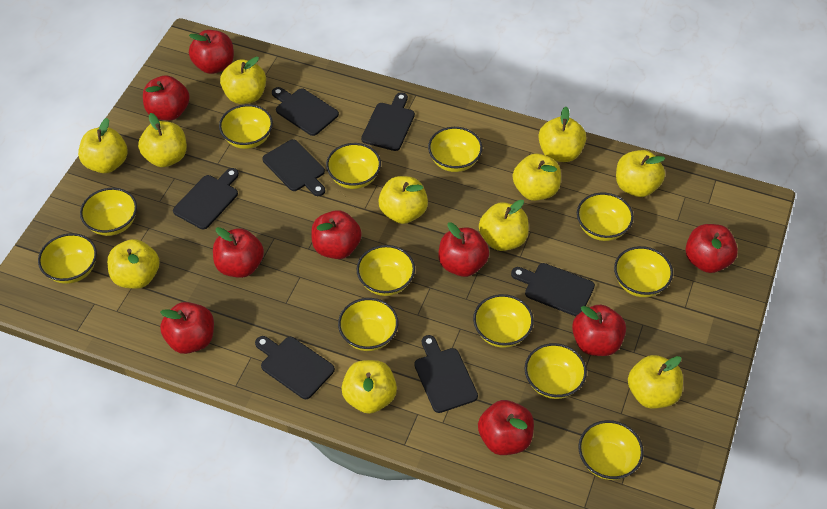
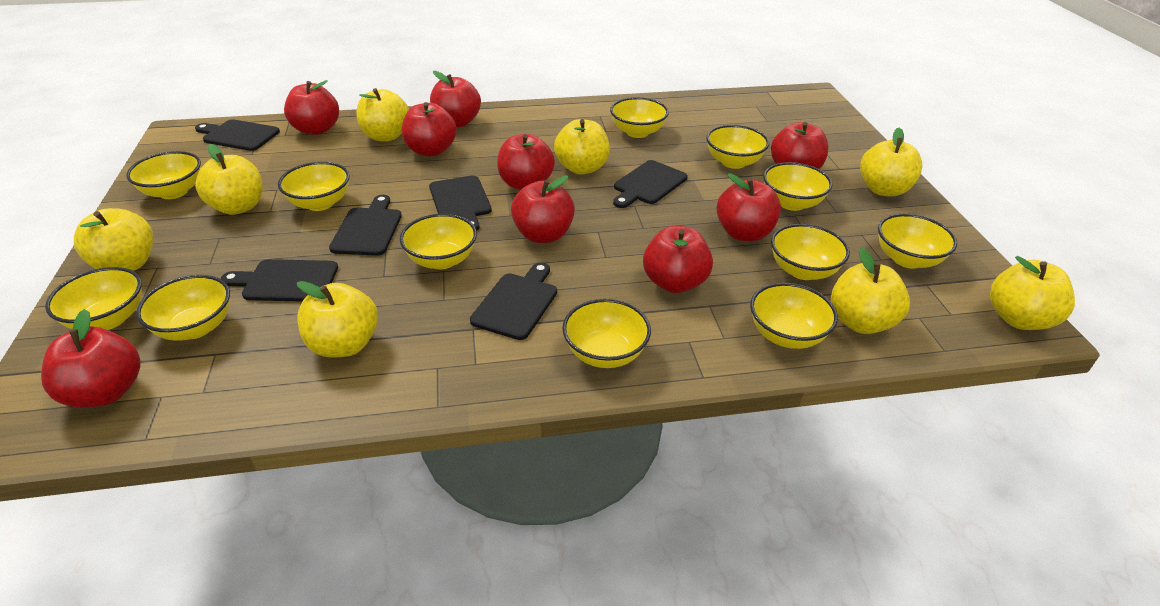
black cutting board: [173,168,239,229] [255,336,335,399] [262,139,325,196] [272,87,339,136] [361,92,415,151] [414,335,478,413] [511,263,595,316] = 7 -> [195,119,280,151] [221,259,338,302] [329,195,402,256] [429,176,492,231] [470,262,557,340] [613,160,687,208] = 6
yellow apple: [78,118,127,173] [107,239,160,289] [138,113,187,167] [220,57,266,104] [342,360,397,414] [378,176,428,224] [479,200,529,251] [513,153,561,201] [538,107,586,162] [616,150,665,197] [628,355,683,409] = 11 -> [74,208,153,271] [195,144,263,215] [297,281,378,358] [356,88,409,141] [554,119,610,174] [831,248,910,334] [860,128,922,197] [990,256,1075,330] = 8

